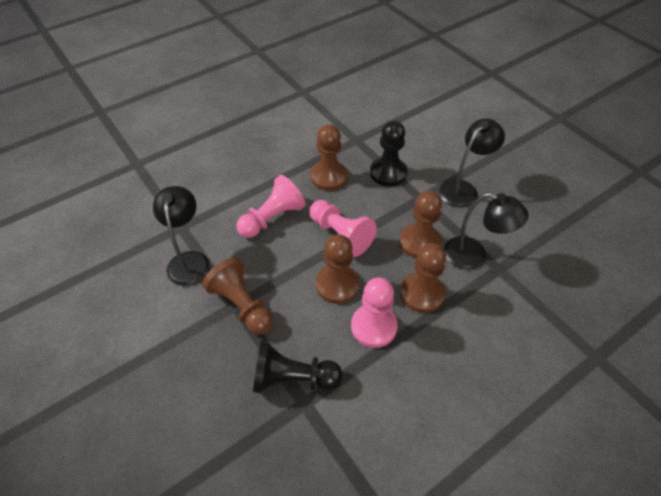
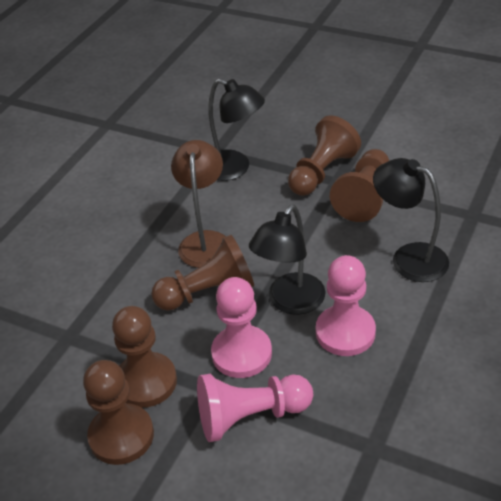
black pawn: [253,341,343,393] [370,121,407,187] = 2 -> none = 0
brown lamp: none = 0 -> [171,140,226,268] = 1

